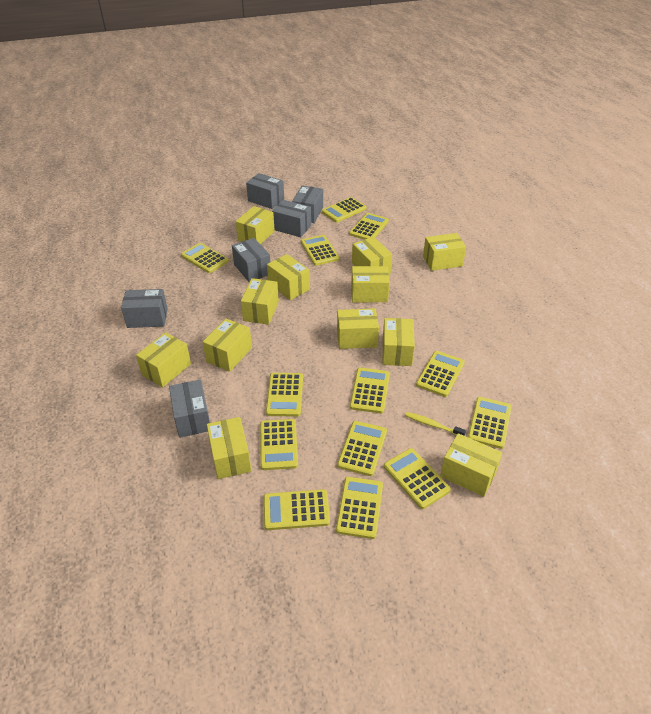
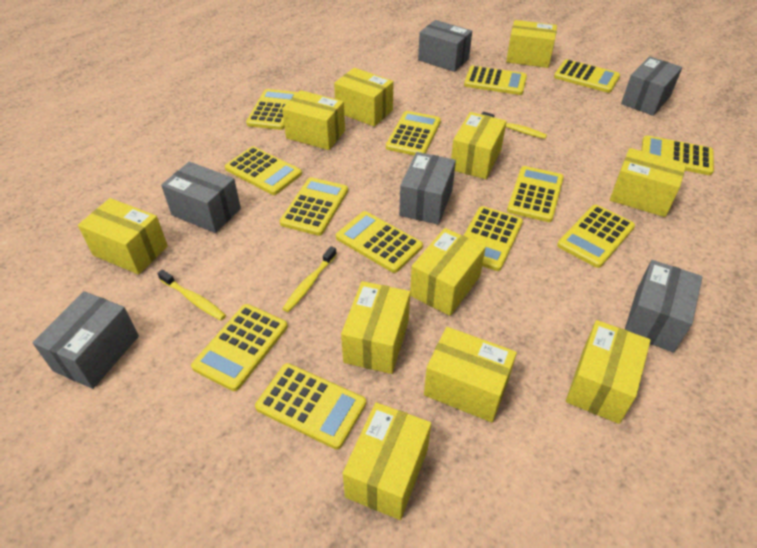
yellow box: [136,332,191,387] [203,319,252,372] [207,417,251,479] [236,206,275,244] [241,278,279,325] [267,254,310,300] [337,308,379,349] [351,266,390,302] [352,237,392,274] [383,318,415,366] [423,233,466,271] [440,433,502,497] = 12 -> [78,198,168,275] [282,90,345,150] [334,68,393,127] [341,281,410,374] [343,402,431,520] [410,228,486,316] [424,327,517,422] [451,112,507,179] [506,20,557,68] [566,320,651,424] [610,148,686,217] = 11
yellow toothbrush: [405,412,466,436] = 1 -> [157,269,226,320] [282,246,337,312] [481,112,547,139] = 3

